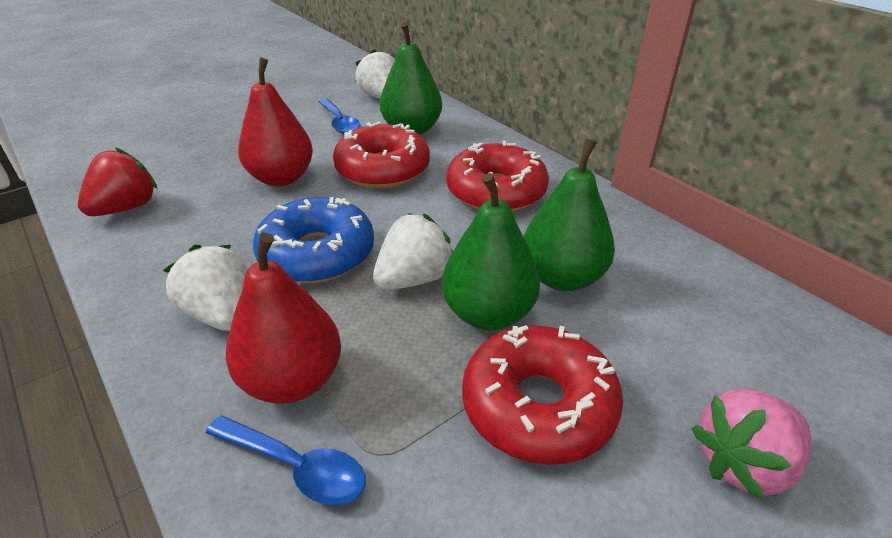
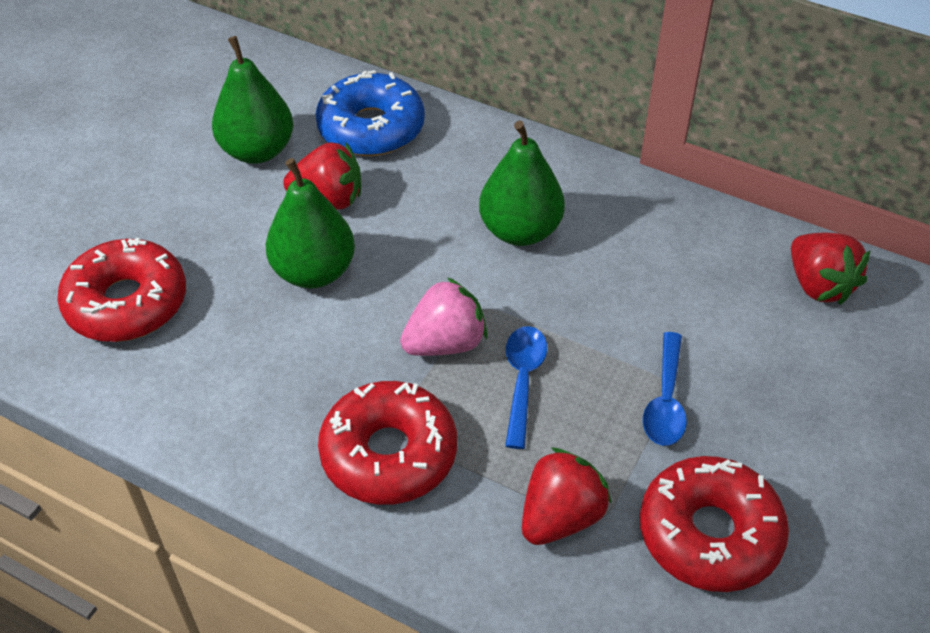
red pear: [226,233,341,404] [238,57,313,186] = 2 -> none = 0
red strawberry: [78,148,157,216] = 1 -> [283,142,361,210] [522,447,612,545] [791,233,870,305] = 3
white strawberry: [163,245,247,331] [355,49,395,99] [373,213,453,290] = 3 -> none = 0

